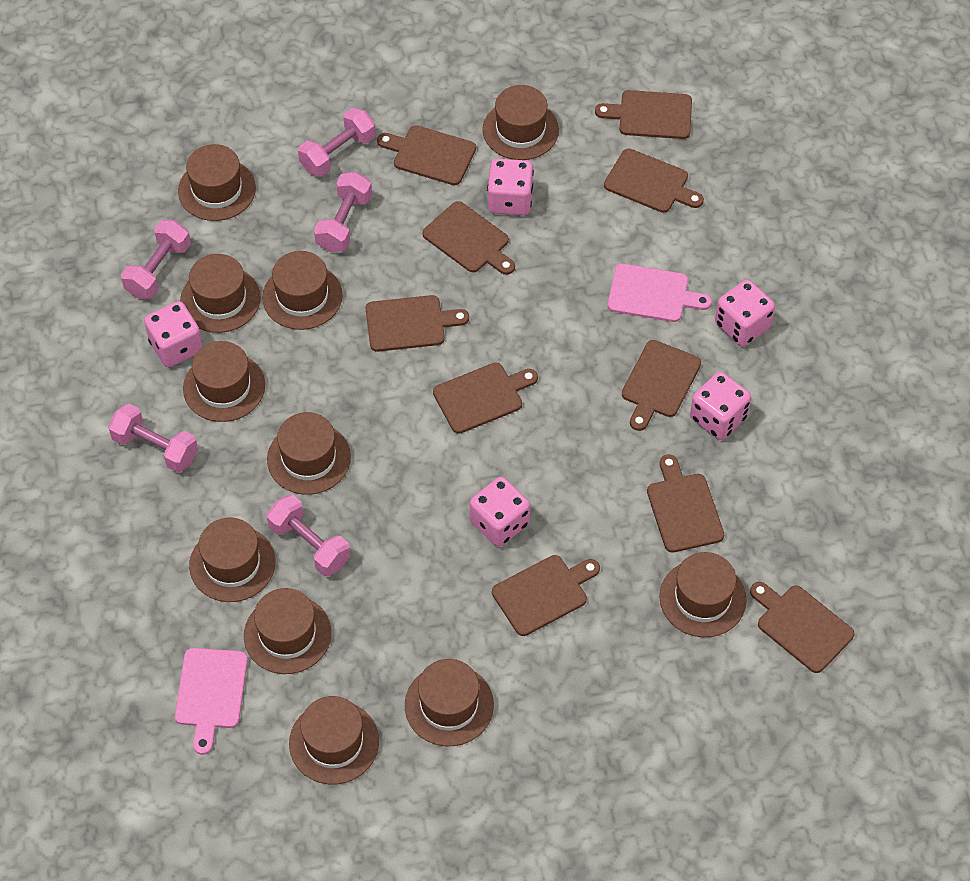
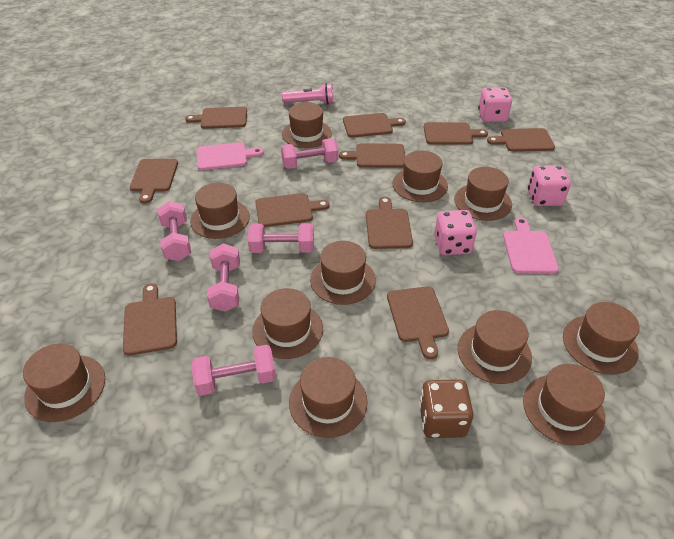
brown dice: none = 0 -> [419,379,473,438] = 1
pink dice: [144,301,203,367] [470,477,530,547] [487,159,534,215] [690,372,751,440] [715,280,775,346] = 5 -> [434,210,477,255] [478,87,512,122] [528,165,571,206] = 3
pink flashlight: none = 0 -> [282,83,333,104] = 1

